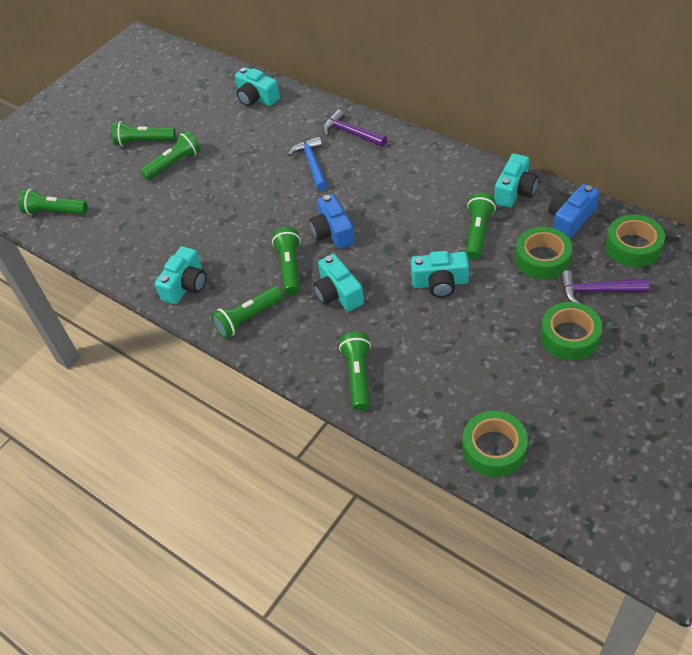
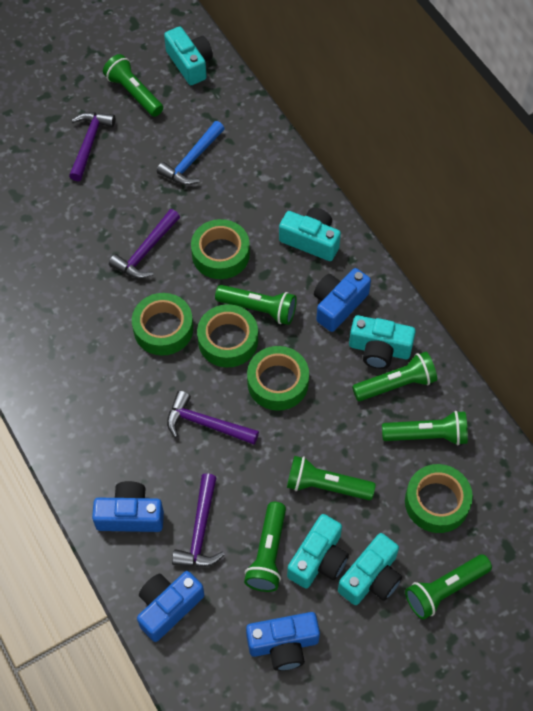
blue camera: [310,194,355,249] [548,184,599,239] = 2 -> [92,481,164,532] [137,571,204,642] [246,612,320,671] [314,268,371,332] = 4
green tape: [463,411,528,477] [515,227,572,280] [540,302,603,360] [605,215,665,267] = 4 -> [132,293,193,356] [191,219,250,279] [197,304,258,368] [247,346,309,411] [405,464,473,533] = 5
purple hammer: [323,109,387,147] [560,270,649,303] = 2 -> [69,112,115,181] [109,209,180,279] [167,391,259,445] [172,473,225,567] = 4

